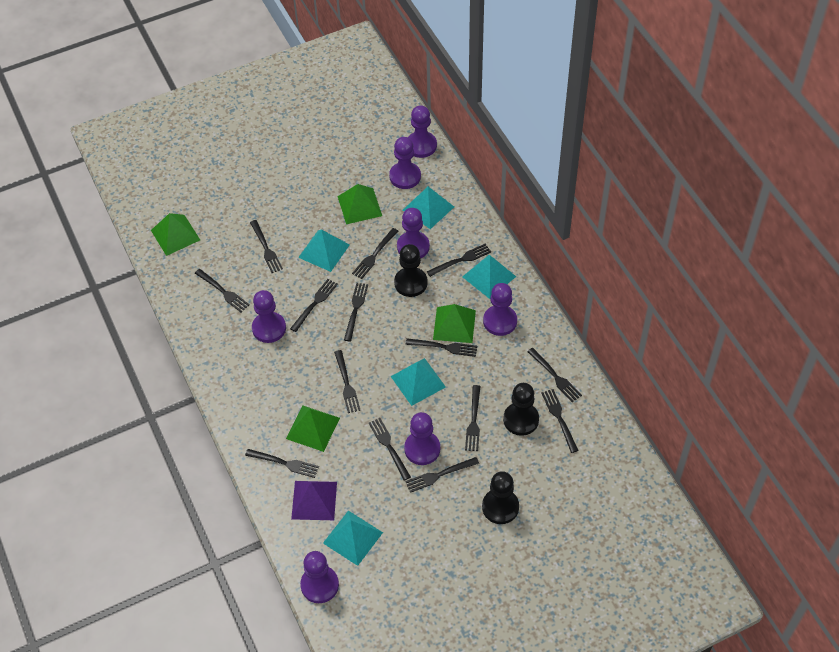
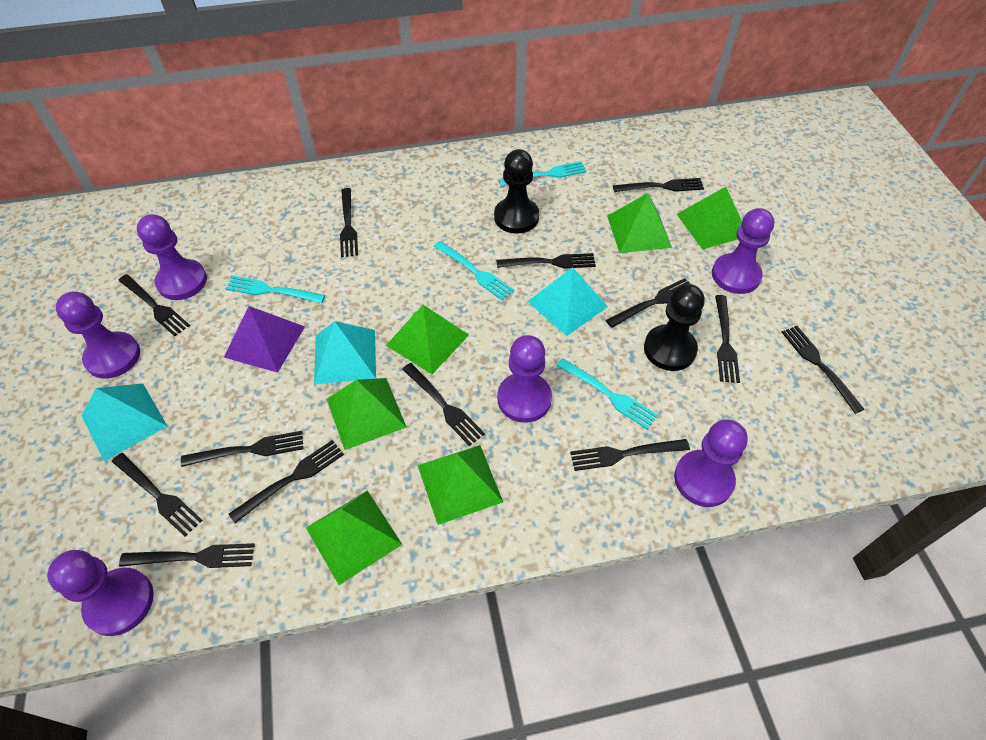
black fork: [195,269,250,312] [245,449,319,478] [250,220,283,273] [290,279,338,332] [334,350,360,413] [344,283,368,342] [352,228,398,279] [369,418,411,481] [405,457,479,493] [406,338,477,357] [427,244,491,277] [465,385,481,451] [527,348,582,402] [541,389,579,453] = 14 -> [112,453,203,536] [118,274,190,337] [119,543,255,568] [181,431,304,467] [229,440,344,523] [340,188,358,257] [402,363,485,446] [496,253,596,268] [570,439,690,471] [606,278,690,328] [613,178,704,192] [715,295,740,383] [782,326,864,414] = 13
black pawn: [394,244,428,297] [482,471,519,524] [503,383,539,436] = 3 -> [494,149,539,233] [644,284,705,371] = 2
green pyramid: [151,213,200,256] [286,406,340,452] [338,184,382,224] [433,304,476,343] = 4 -> [306,490,402,585] [327,378,406,450] [386,305,469,374] [417,445,503,525] [607,193,672,253] [677,187,742,250] = 6
purple pawn: [252,290,286,343] [300,551,339,603] [389,137,421,189] [397,208,430,258] [404,412,440,465] [408,105,437,158] [483,283,517,336] = 7 -> [47,550,154,636] [56,292,140,379] [137,214,207,300] [497,335,552,423] [674,419,748,507] [712,208,774,294] = 6
turquoise fork: none = 0 -> [225,276,325,303] [434,241,514,300] [499,161,587,186] [556,358,658,429] = 4
turquoise pyramid: [298,229,350,272] [323,511,383,566] [391,358,446,406] [403,187,454,229] [462,255,516,299] = 5 -> [82,383,167,461] [314,321,376,384] [527,267,608,336] = 3

